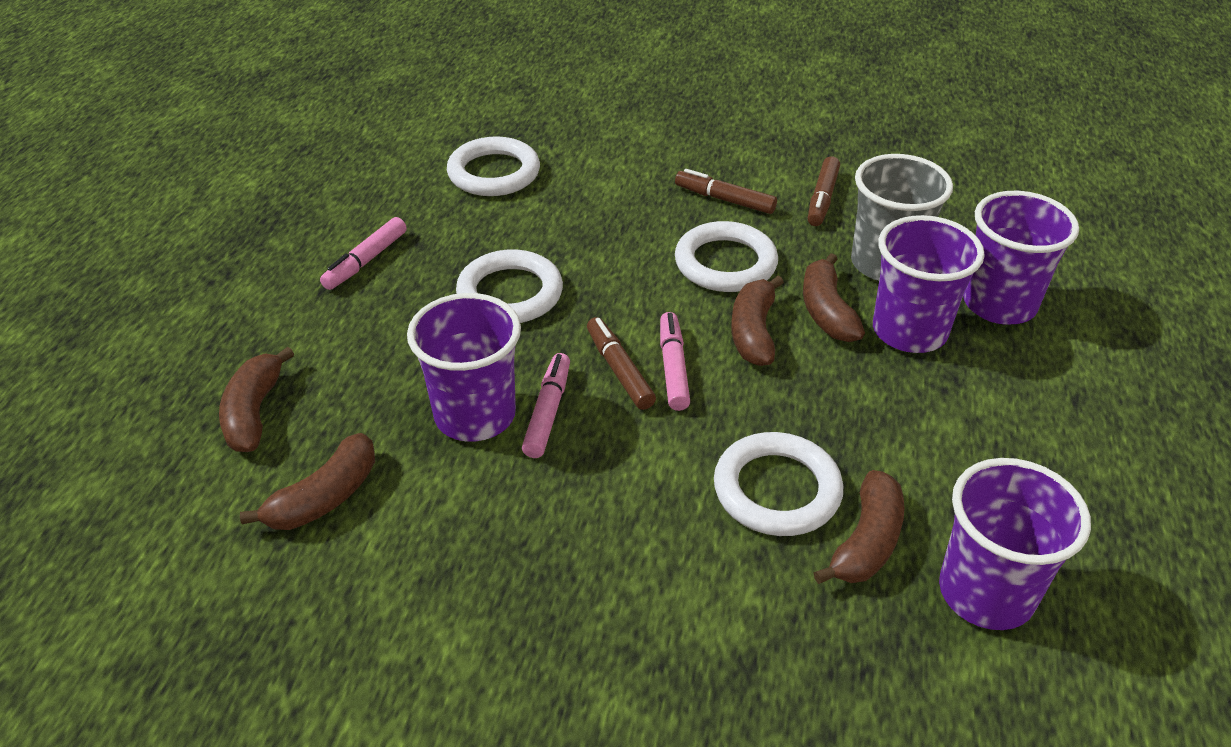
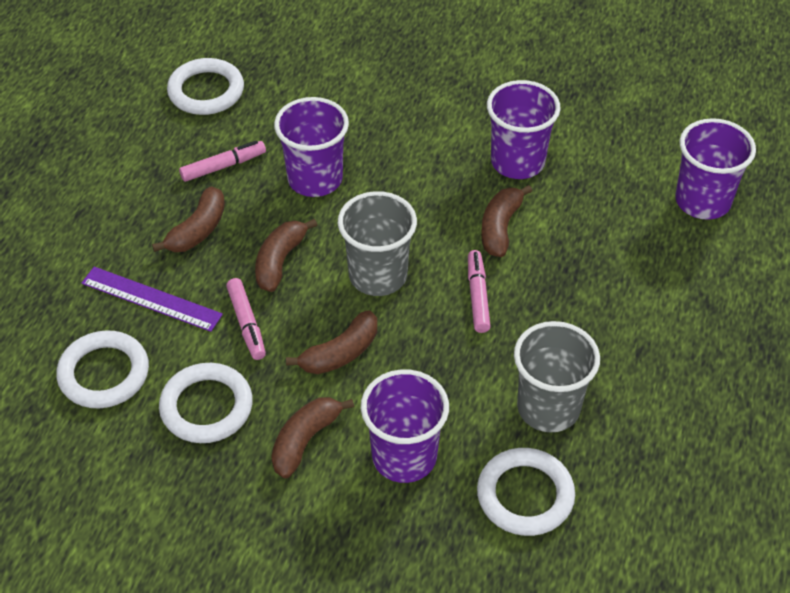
brown marker: [587,317,656,410] [675,169,777,214] [808,156,840,226] = 3 -> none = 0
grey cup: [851,154,953,281] = 1 -> [338,191,417,296] [514,321,600,432] = 2
purple ruler: none = 0 -> [82,267,223,332] = 1

